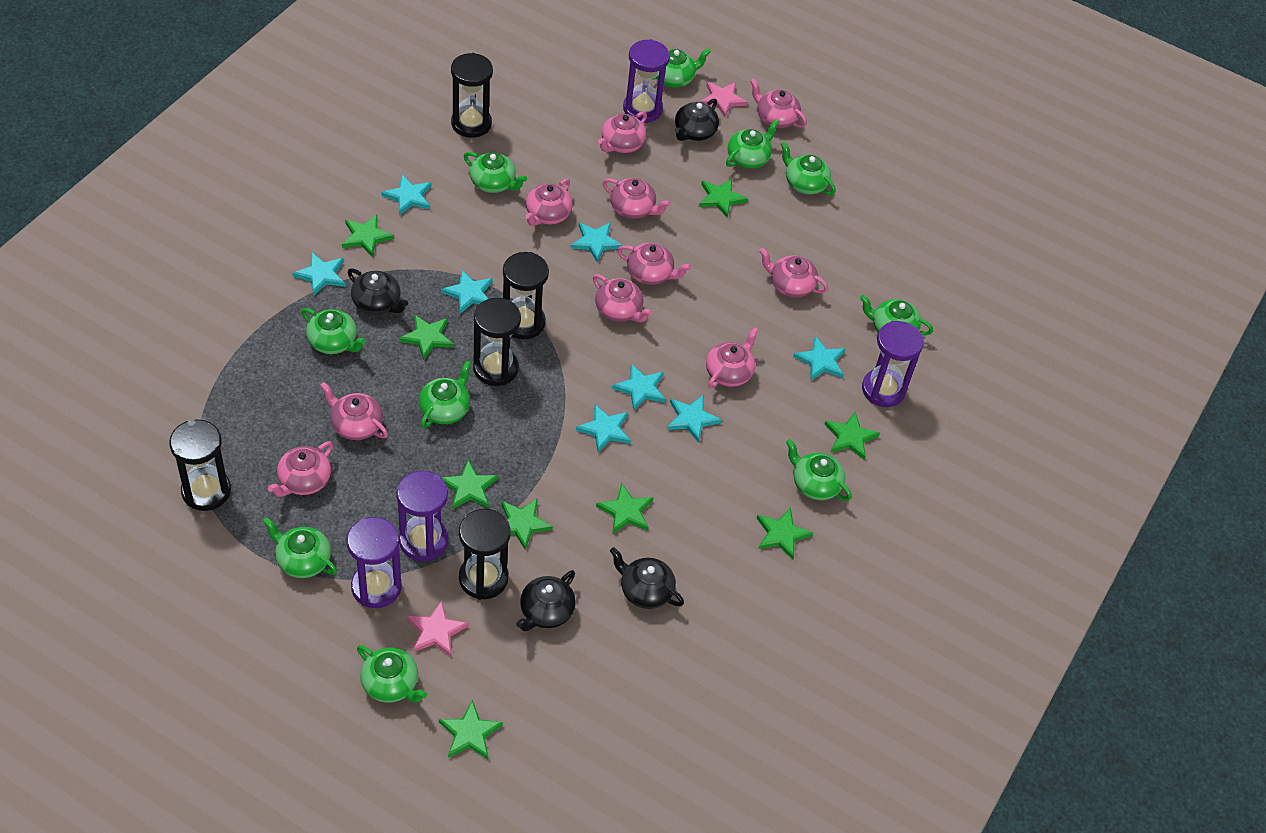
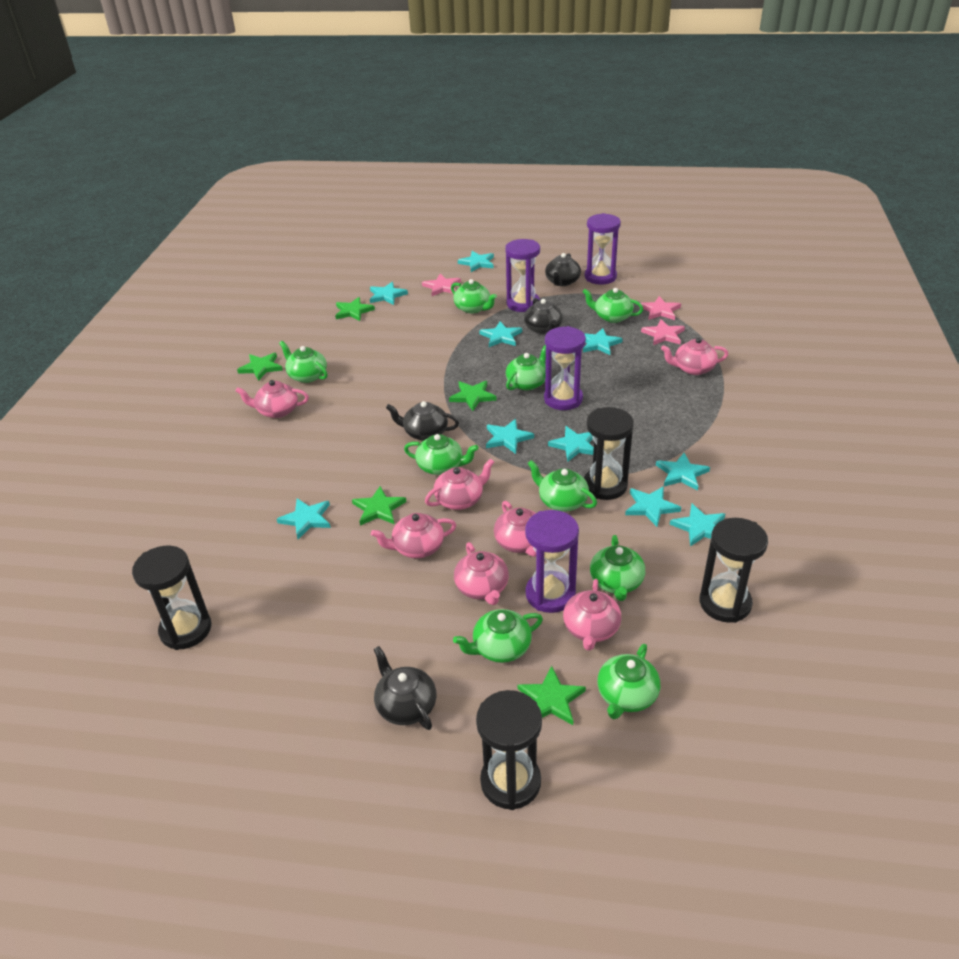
black hourglass: [169,419,231,511] [451,53,493,138] [459,509,511,600] [473,298,521,386] [503,252,549,339] = 5 -> [132,546,211,650] [476,690,542,810] [584,407,634,500] [700,518,768,623] = 4
green star: [342,215,394,257] [399,314,454,360] [439,700,503,759] [442,460,498,510] [502,498,553,550] [596,483,654,534] [699,178,748,217] [757,507,813,560] [824,412,880,460] = 9 -> [237,353,283,381] [335,297,375,321] [352,486,407,526] [449,381,497,411] [518,666,586,725] = 5
green teapot: [263,517,337,578] [302,308,366,354] [357,645,427,703] [419,361,471,428] [464,152,527,193] [652,48,711,87] [726,119,779,169] [781,141,836,195] [786,439,852,501] [860,295,933,335] = 10 -> [279,341,328,383] [404,434,479,475] [451,279,497,313] [453,609,543,663] [506,345,546,391] [527,460,597,512] [582,288,644,323] [590,535,645,601] [597,644,660,719] = 9
pink star: [407,600,469,656] [700,82,748,117] = 2 -> [422,274,461,296] [639,296,681,320] [641,319,685,345] = 3
pink teapot: [268,441,333,497] [320,382,388,440] [525,179,572,226] [593,274,652,322] [598,111,647,153] [603,178,671,219] [617,243,691,285] [706,327,758,388] [750,78,807,128] [759,248,828,298] = 10 -> [236,380,309,418] [371,513,456,558] [425,459,494,510] [454,542,509,605] [494,501,536,557] [563,579,621,651] [661,338,728,375] = 7
turquoise star: [292,252,345,296] [381,175,432,216] [441,270,493,314] [570,222,623,263] [576,404,631,453] [612,364,666,411] [667,395,722,443] [793,336,846,381] = 8 -> [277,498,331,539] [370,282,408,305] [458,251,494,272] [479,321,522,347] [486,419,534,454] [548,426,594,462] [583,328,623,355] [625,486,681,527] [656,453,710,491] [670,504,725,547] = 10

